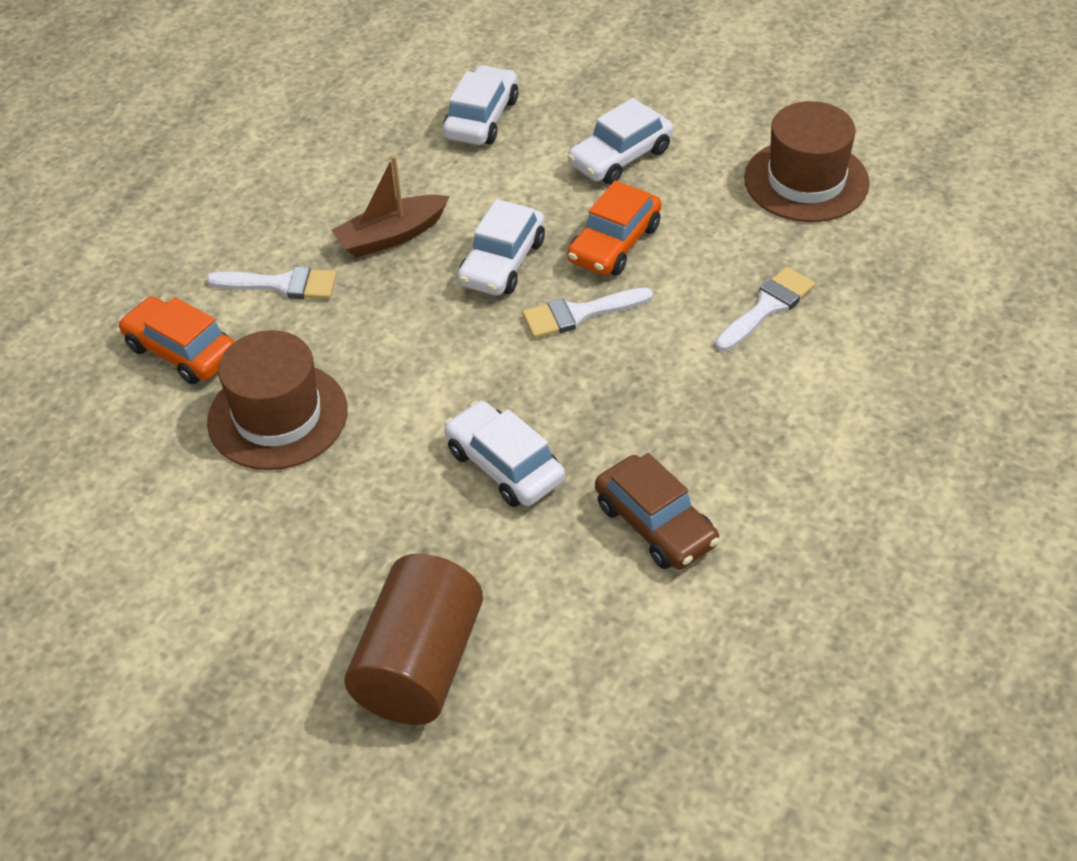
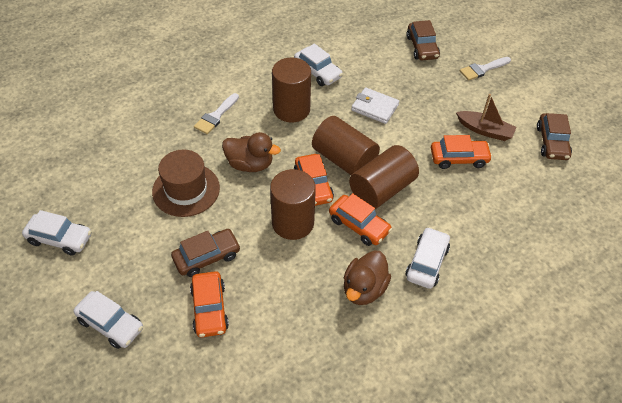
brown car: [595,453,720,569] = 1 -> [171,229,241,277] [406,20,440,60] [537,113,572,160] = 3
brown cylinder: [344,554,483,725] = 1 -> [270,169,316,240] [272,58,311,122] [312,116,380,175] [349,145,419,209] = 4
brown duck: none = 0 -> [222,132,281,172] [344,250,391,305] = 2
brown hat: [207,330,348,470] [744,101,870,222] = 2 -> [152,149,220,217] = 1
orange car: [118,296,234,384] [567,181,661,276] = 2 -> [190,271,229,338] [294,154,334,206] [329,193,392,246] [431,135,492,169] = 4
white brush: [207,267,337,299] [522,287,653,338] [715,267,815,352] = 3 -> [194,93,239,134] [460,57,511,81] = 2
white wallet: none = 0 -> [351,87,399,124] = 1

